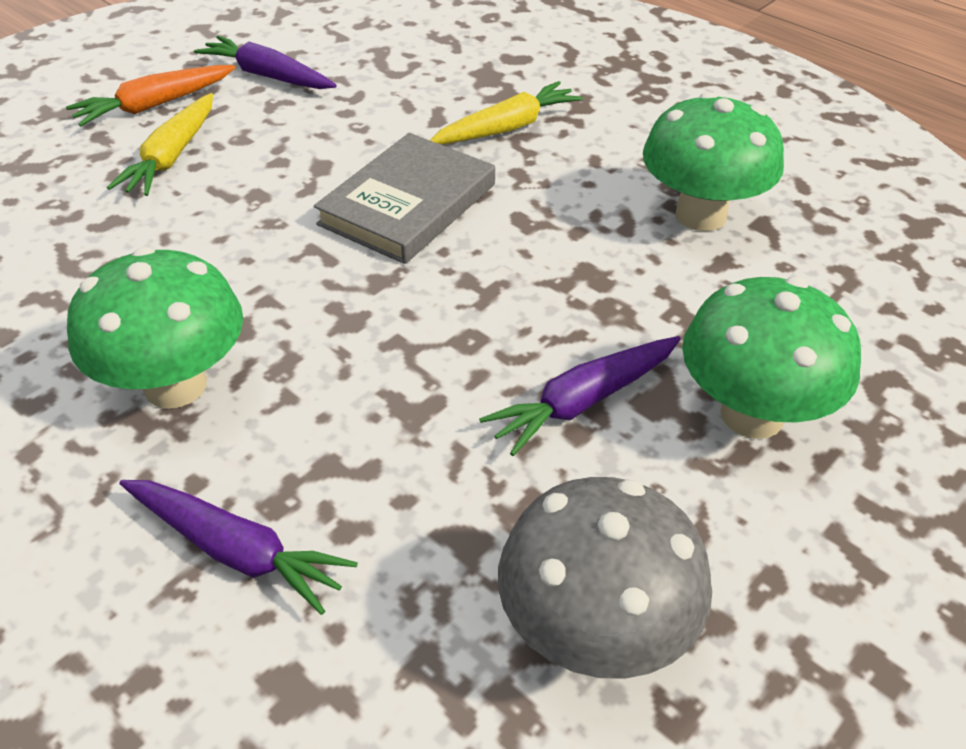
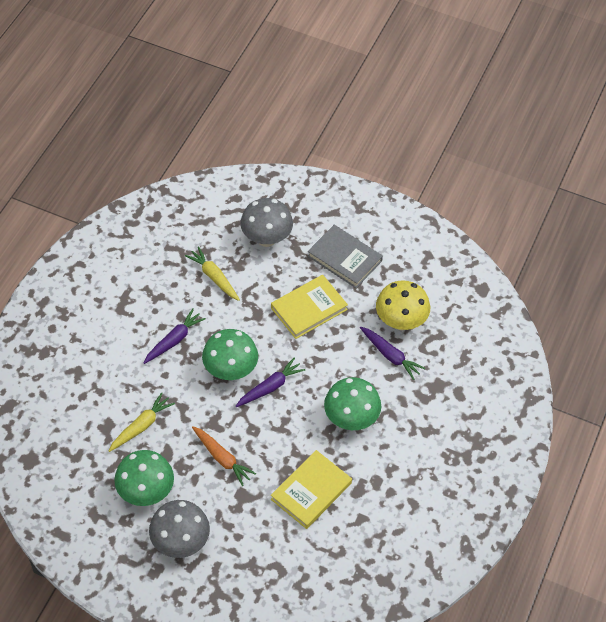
grey mushroom: [498,477,712,679] = 1 -> [149,500,210,558] [240,198,293,247] = 2
yellow book: none = 0 -> [271,275,348,339] [271,450,352,529] = 2
yellow mushroom: none = 0 -> [376,280,430,330] = 1

